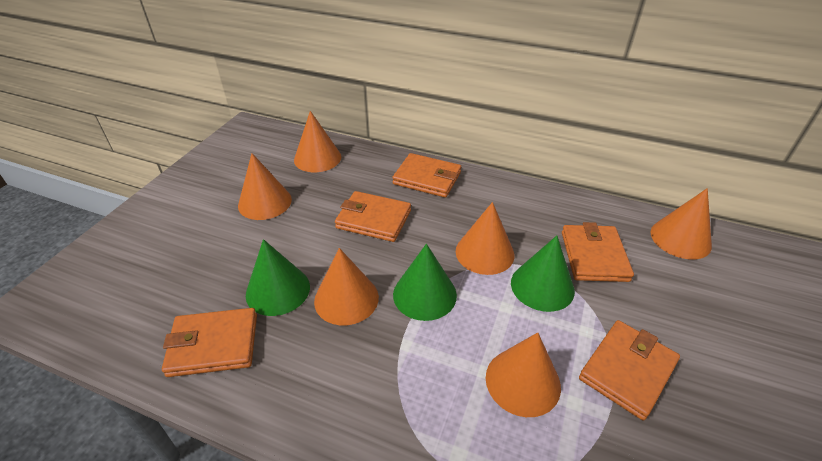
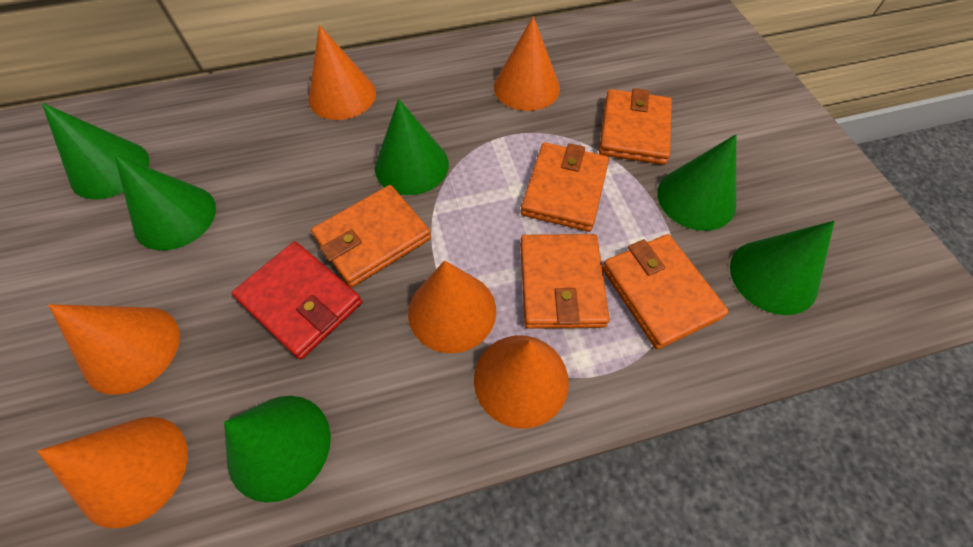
green cone: [246,239,310,316] [393,244,457,321] [511,236,575,312] = 3 -> [42,103,149,199] [114,154,216,251] [224,396,331,503] [375,99,449,195] [657,134,736,231] [730,221,835,315] = 6
red wallet: none = 0 -> [232,242,362,359] = 1

